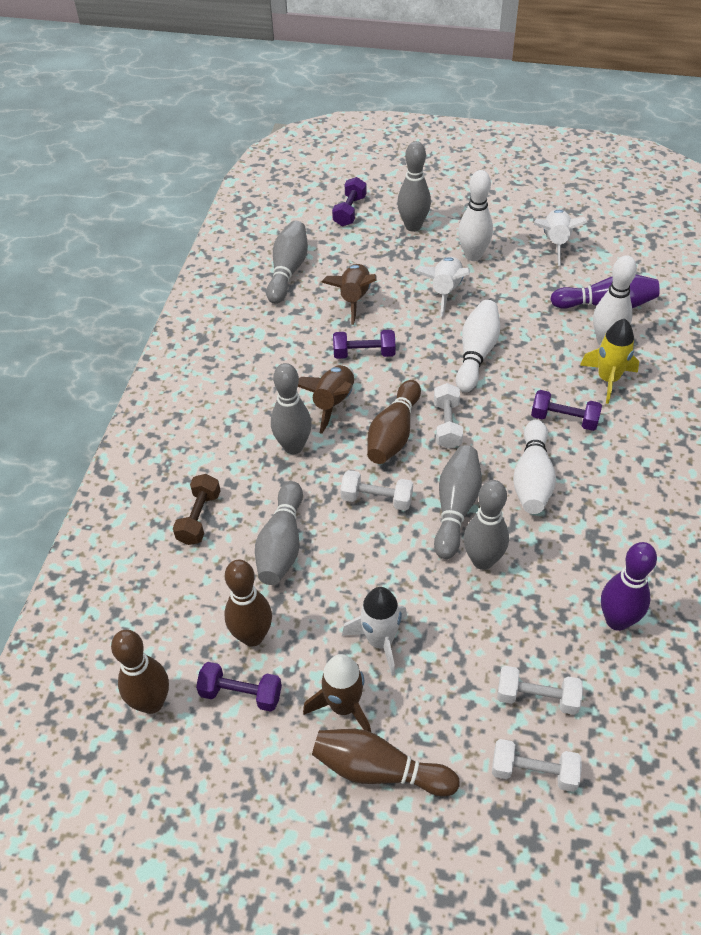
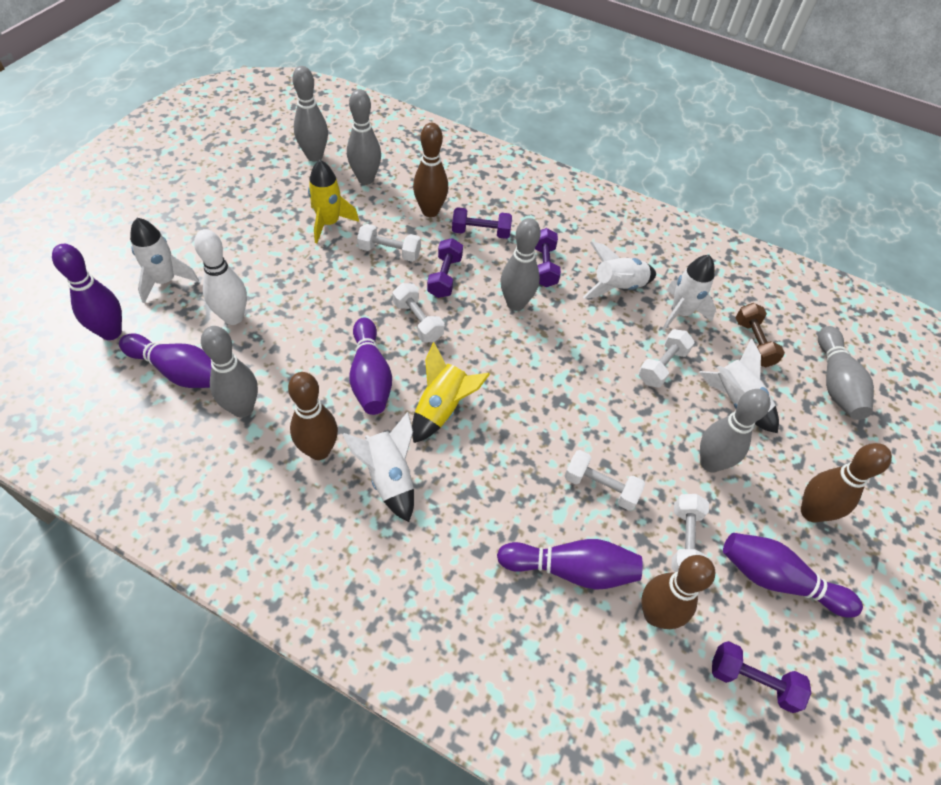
brown rocket: [298,365,354,434] [303,654,371,732] [321,264,377,325] = 3 -> none = 0
purple bowling pin: [550,275,660,309] [601,542,657,631] = 2 -> [52,244,122,340] [119,333,212,388] [349,317,392,415] [497,539,643,590] [723,533,863,618] = 5
white bowling pin: [456,300,500,392] [458,170,493,261] [513,419,556,514] [593,255,637,345] = 4 -> [194,229,247,325] = 1
white dumbbell: [340,470,413,511] [434,383,463,449] [492,739,582,792] [497,666,583,715] = 4 -> [357,224,421,262] [392,283,444,343] [565,450,645,511] [638,329,695,388] [671,494,709,572] = 5
white rocket: [342,587,407,676] [415,257,470,317] [533,209,587,266] = 3 -> [130,218,199,303] [342,412,414,522] [583,242,656,299] [662,255,716,331] [699,339,779,433] = 5
yellow rocket: [580,319,639,404] = 1 -> [308,160,359,243] [412,342,490,443] = 2

